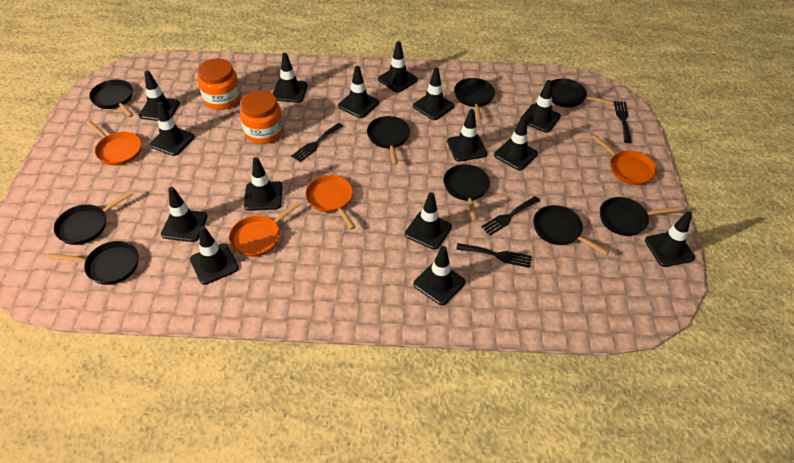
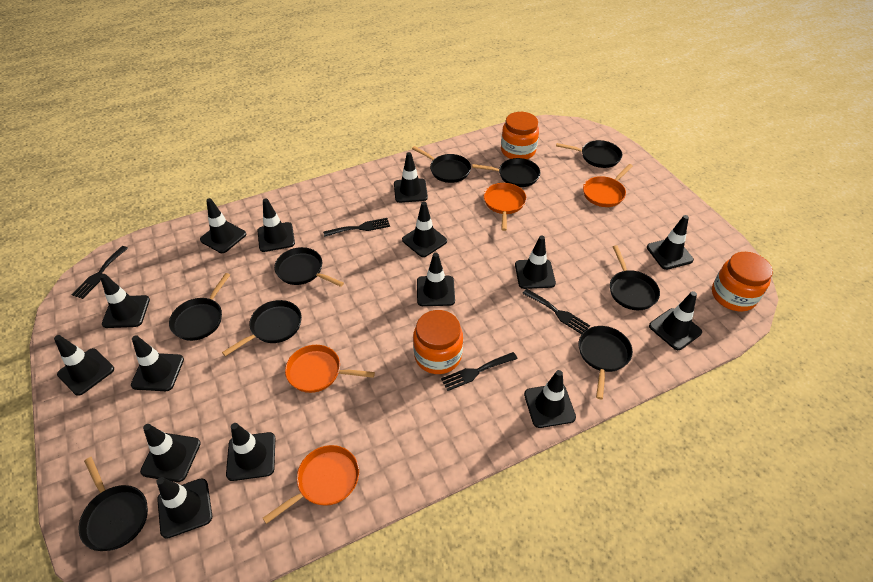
orange jar: [198,58,241,110] [240,90,283,144] = 2 -> [413,310,463,374] [501,112,539,159] [712,252,773,311] = 3

